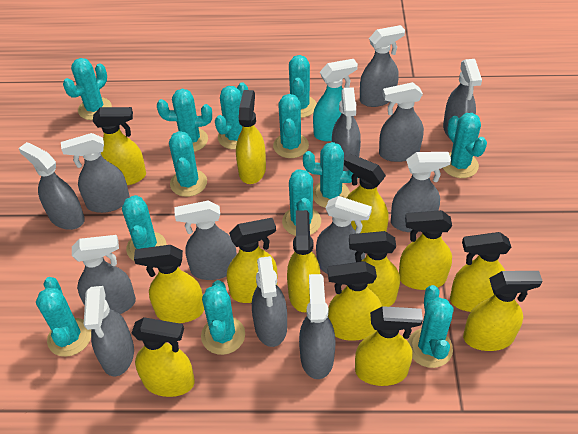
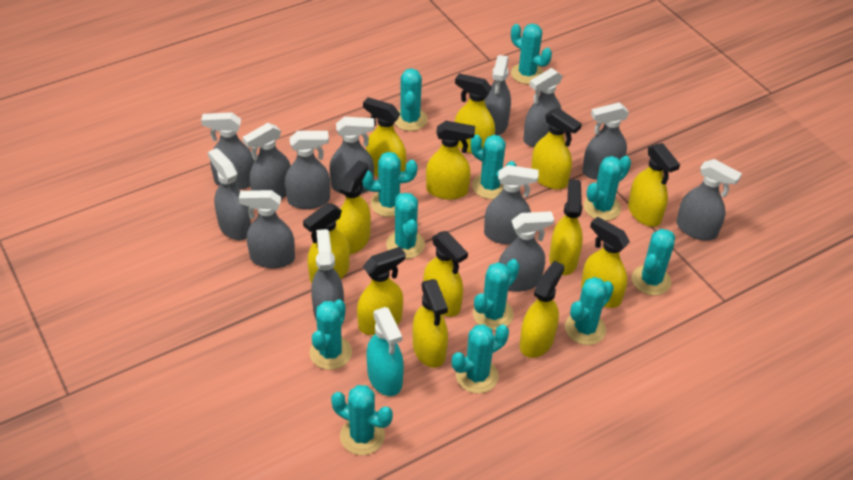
turquoise cactus: [36,277,91,357] [63,58,112,120] [122,195,166,261] [157,89,212,152] [169,131,207,197] [201,280,245,355] [215,82,248,150] [273,94,309,158] [282,169,321,236] [289,55,317,118] [303,142,358,208] [408,285,454,368] [443,113,487,178] = 13 -> [310,299,352,370] [331,385,393,455] [362,152,417,217] [386,193,425,259] [394,68,428,131] [452,324,509,393] [471,134,517,199] [473,259,520,330] [511,23,552,84] [565,277,614,345] [584,156,631,221] [632,229,675,296] = 12

